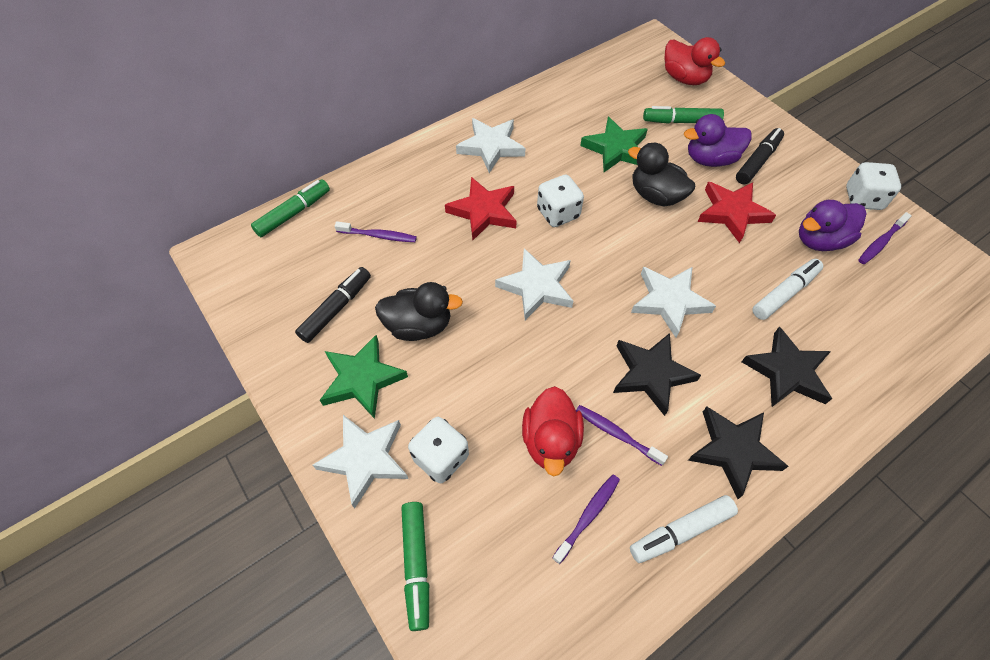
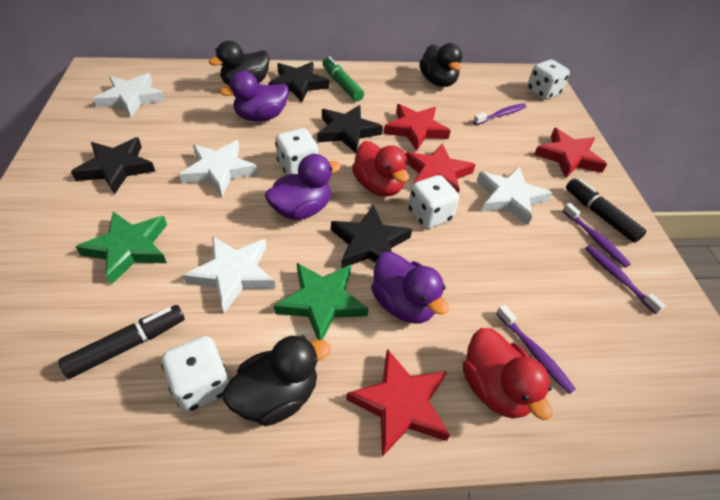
black duck: [375,282,463,341] [628,143,695,207] = 2 -> [209,41,270,85] [223,335,331,426] [419,43,462,87] = 3
black star: [613,333,701,416] [688,406,789,499] [742,327,832,407] = 3 -> [71,137,155,195] [268,62,329,102] [317,105,383,153] [331,205,412,269] = 4
green marker: [251,180,330,237] [401,502,429,631] [643,106,724,124] = 3 -> [322,56,364,101] = 1
purple duck: [684,114,752,167] [799,200,866,251] = 2 -> [220,71,289,121] [265,154,341,220] [371,251,449,324] = 3
red star: [445,177,517,240] [698,182,776,243] = 2 -> [346,349,450,457] [384,104,451,151] [405,143,476,194] [534,128,607,178] = 4
white dice: [408,417,469,483] [537,175,584,227] [846,162,901,210] = 3 -> [161,336,229,412] [275,128,318,175] [408,175,459,229] [527,60,570,100] = 4
white marker: [630,495,738,563] [752,259,823,320] = 2 -> none = 0

